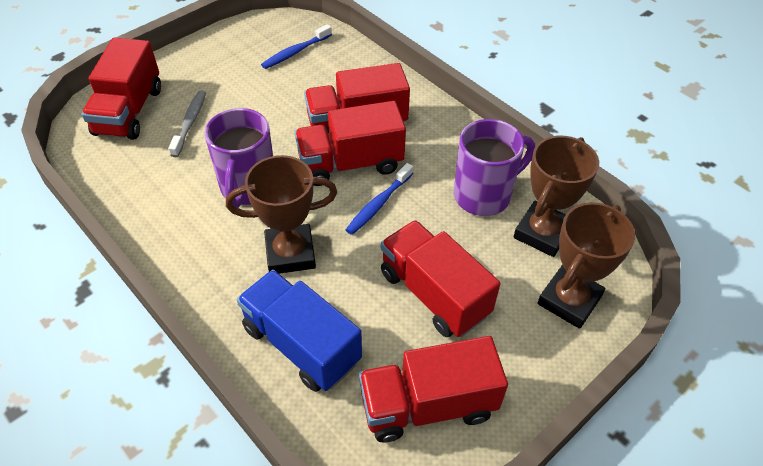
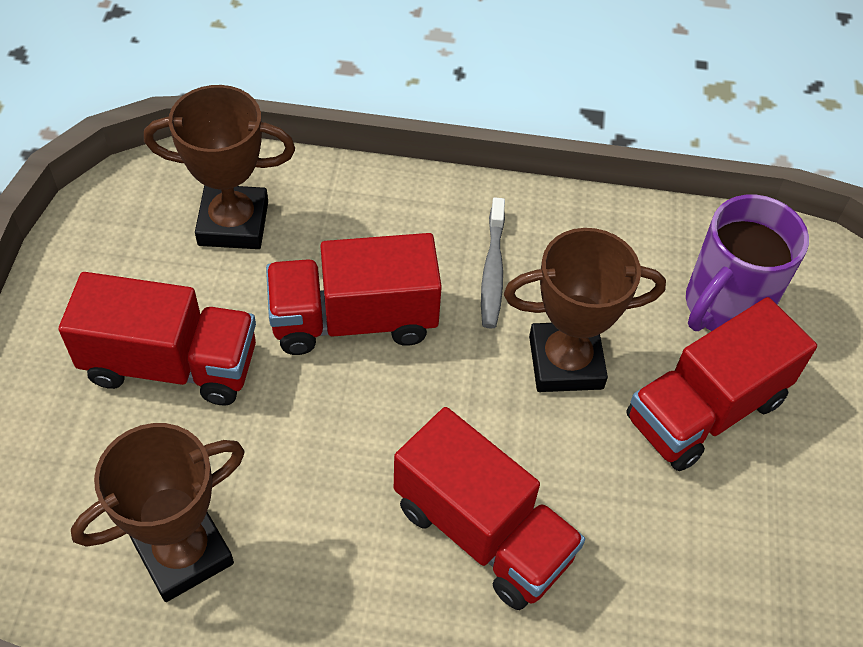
blue toothbrush: [261,24,332,69] [346,163,413,235] = 2 -> none = 0
blue truck: [237,270,362,392] = 1 -> none = 0
purple mug: [205,108,273,208] [454,119,535,216] = 2 -> [686,195,809,331] = 1
red truck: [82,38,161,140] [295,101,406,186] [304,63,410,135] [359,336,508,442] [381,220,500,337] = 5 -> [59,272,256,406] [266,233,442,355] [394,407,585,610] [626,297,817,471] = 4

